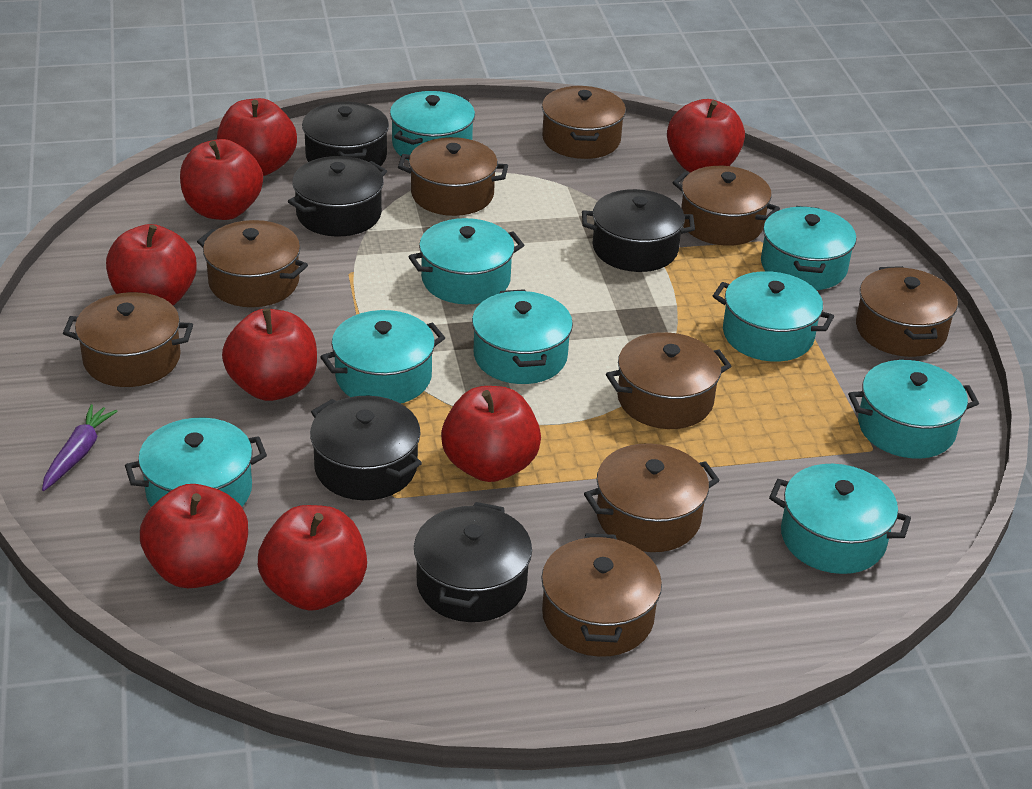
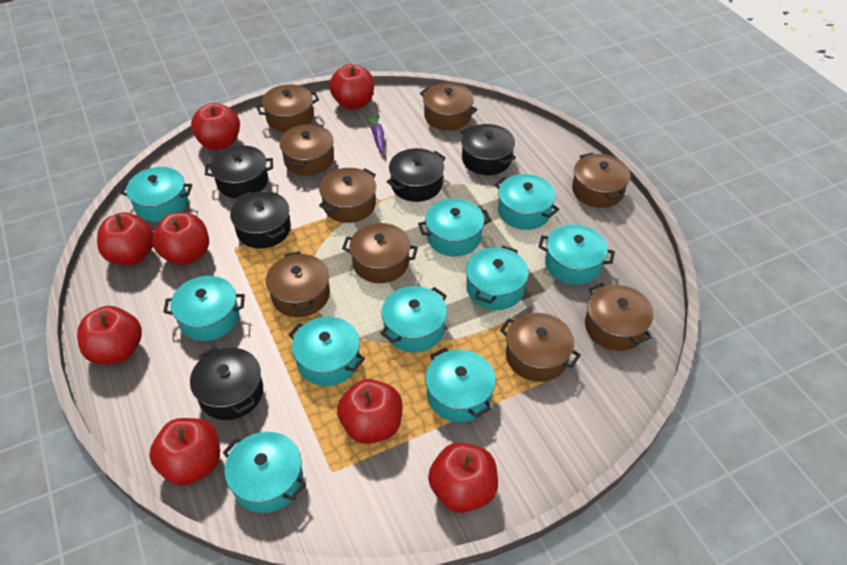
turquoise pot: [125,418,267,507] [320,310,445,404] [390,91,475,160] [408,218,524,304] [472,289,573,384] [713,271,834,362] [761,206,856,290] [769,464,911,574] [848,360,979,458] = 9 -> [120,167,192,222] [163,276,245,341] [223,432,306,513] [288,317,365,386] [380,286,447,352] [418,198,491,256] [425,347,496,422] [466,246,529,310] [495,174,559,230] [538,224,615,285] = 10

